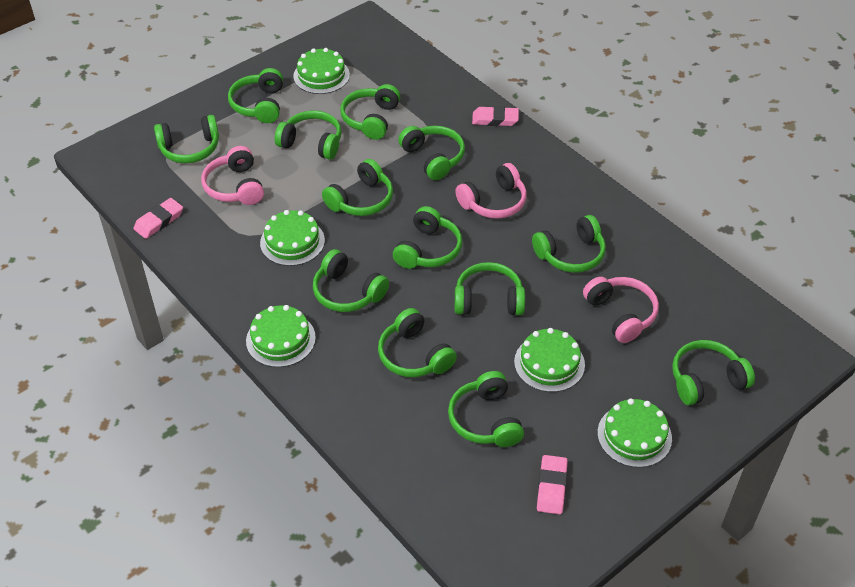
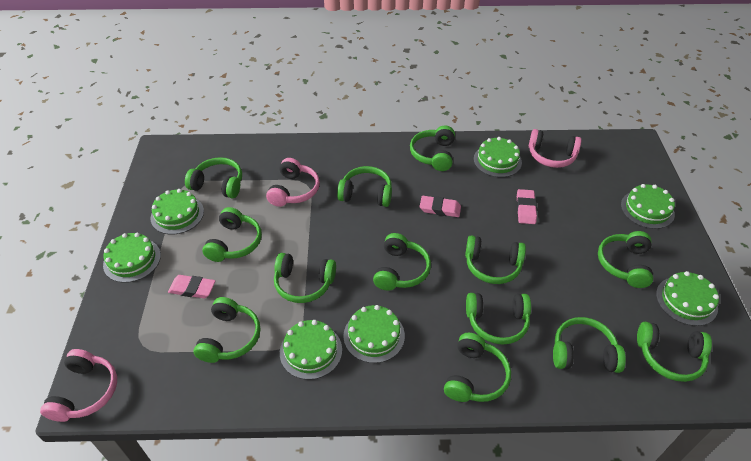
green cake: [246,305,316,367] [260,210,325,266] [293,48,350,94] [514,328,585,392] [597,398,672,468] = 5 -> [103,233,161,283] [151,189,204,234] [280,320,342,380] [343,305,405,363] [474,137,522,177] [621,184,675,229] [656,271,719,326] = 7

